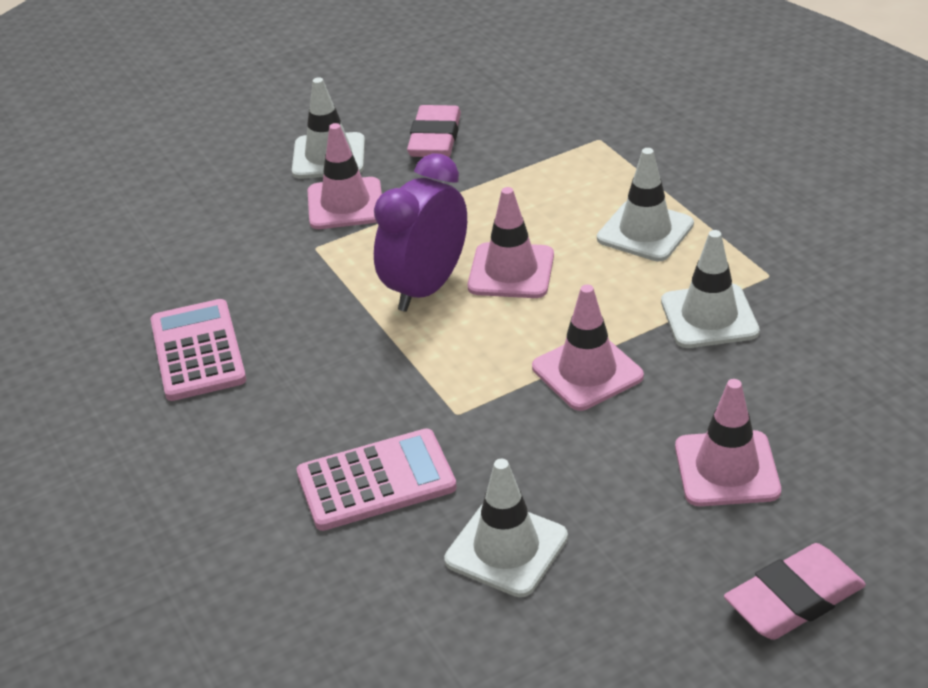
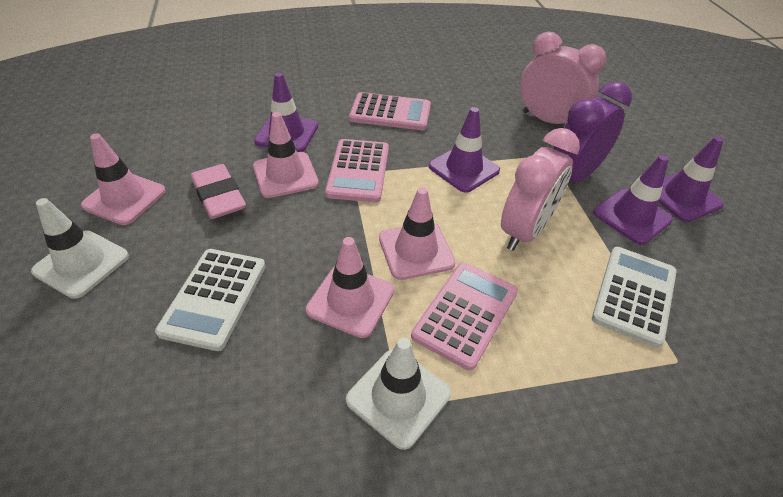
pink calculator: [151,299,246,401] [297,428,457,531] = 2 -> [325,139,389,203] [349,92,431,130] [411,262,518,371] = 3
pink clock: none = 0 -> [501,128,580,251] [520,32,606,124] = 2
pink eraser: [407,105,461,157] [724,543,866,640] = 2 -> [191,164,246,219] = 1
purple traffic cone: none = 0 -> [254,73,318,152] [429,107,500,193] [593,155,673,245] [659,136,724,222] = 4
white calculator: none = 0 -> [155,249,266,351] [592,247,677,348] = 2
white traffic cone: [292,77,365,179] [444,459,568,597] [597,148,694,261] [661,230,760,348] = 4 -> [31,198,129,299] [346,338,451,450] = 2

